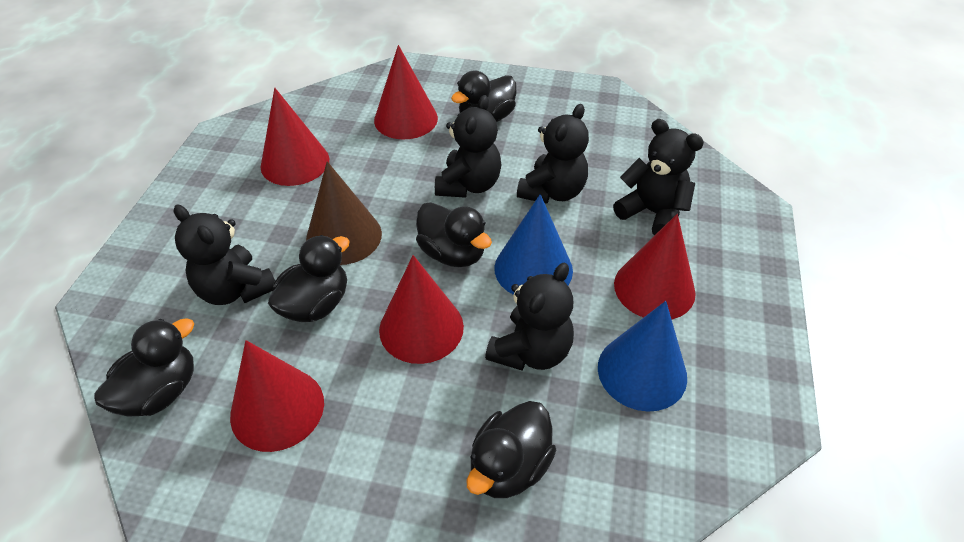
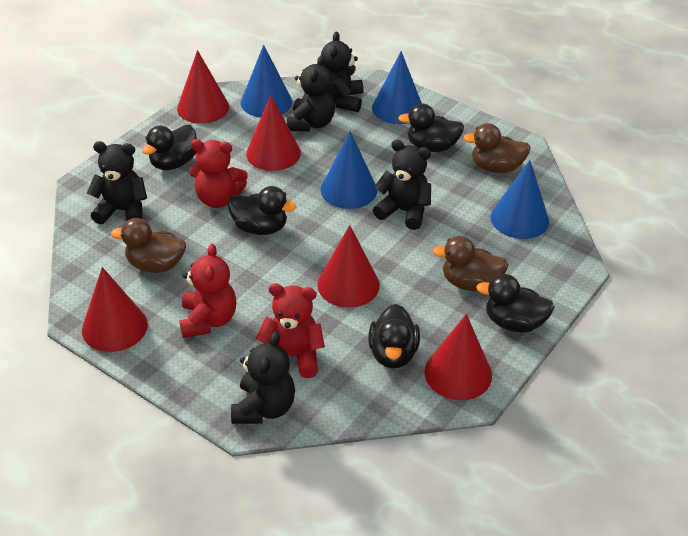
blue cone: [494,194,573,294] [598,301,687,412] = 2 -> [241,45,292,118] [321,131,377,209] [372,51,422,124] [491,160,549,239] = 4
brown cone: [306,161,382,265] = 1 -> none = 0
brown duck: none = 0 -> [111,218,186,273] [432,236,509,291] [463,123,531,173] = 3
red teddy bear: none = 0 -> [179,244,236,338] [189,139,248,208] [256,283,325,378] = 3

